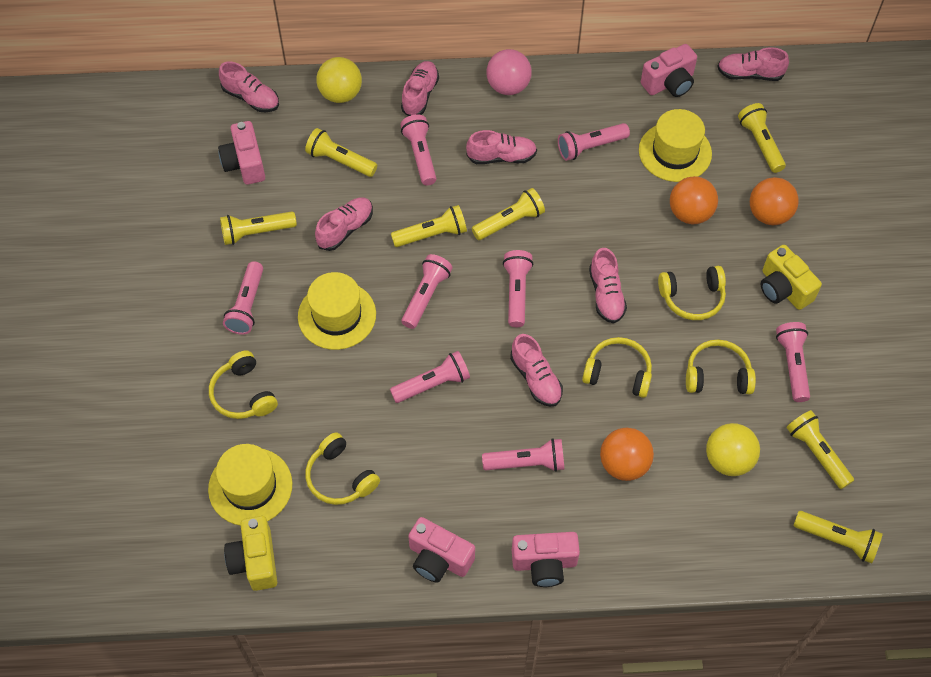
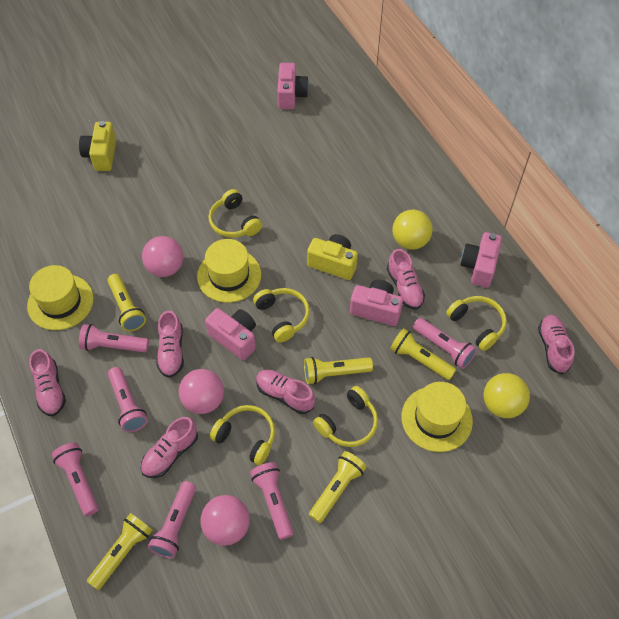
orange ball: [600,428,654,481] [670,176,718,224] [750,177,799,225] = 3 -> none = 0
pink ball: [487,49,532,95] = 1 -> [142,236,183,277] [179,369,224,414] [200,495,250,546] = 3
pink flashlight: [223,261,263,335] [390,351,470,403] [400,114,437,185] [401,254,453,329] [482,438,565,472] [503,250,533,327] [558,123,630,161] [776,322,810,402] = 8 -> [52,442,99,516] [79,324,149,353] [108,367,148,432] [148,481,196,558] [250,462,294,540] [413,318,477,369] = 6
pink shoe: [219,62,279,112] [315,197,373,251] [401,61,439,116] [466,130,537,164] [510,334,563,407] [589,248,627,323] [717,47,789,81] = 7 -> [29,349,66,416] [141,417,198,478] [156,310,184,378] [256,370,315,414] [387,249,425,310] [538,315,575,374] = 6
yellow flashlight: [220,212,297,245] [305,128,377,177] [391,205,467,247] [472,188,545,240] [738,103,786,173] [787,410,854,489] [793,511,883,563] = 7 -> [87,513,152,590] [107,274,146,331] [304,357,373,384] [309,451,367,523] [390,328,456,380] = 5

